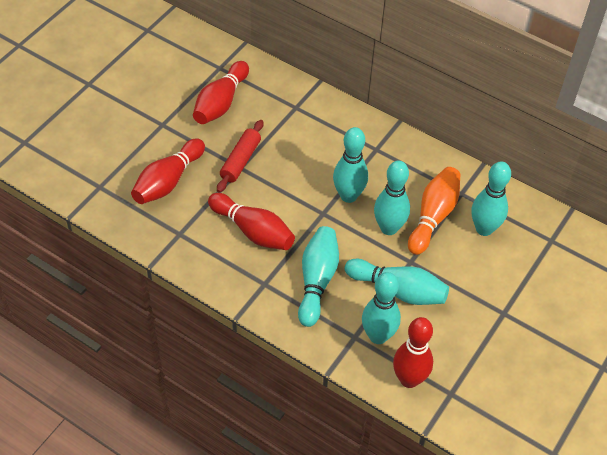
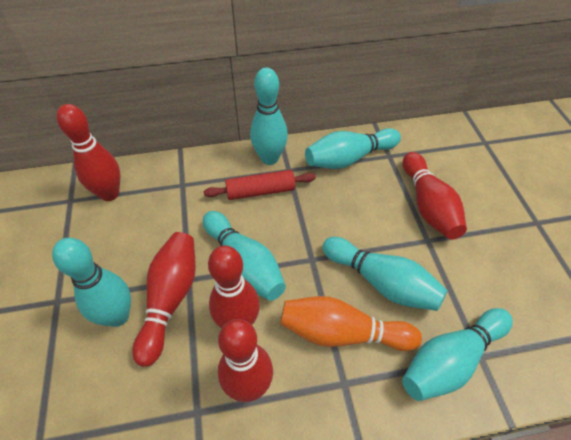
red bowling pin: [131,139,205,204] [193,61,249,124] [208,193,295,250] [393,317,433,388] = 4 -> [57,104,120,201] [132,232,196,367] [208,246,260,329] [218,319,273,402] [403,152,467,239] = 5

